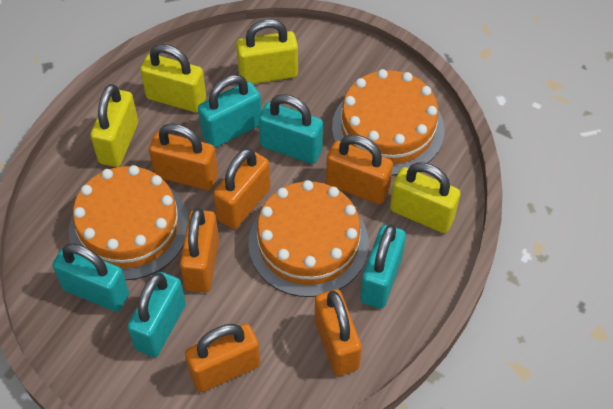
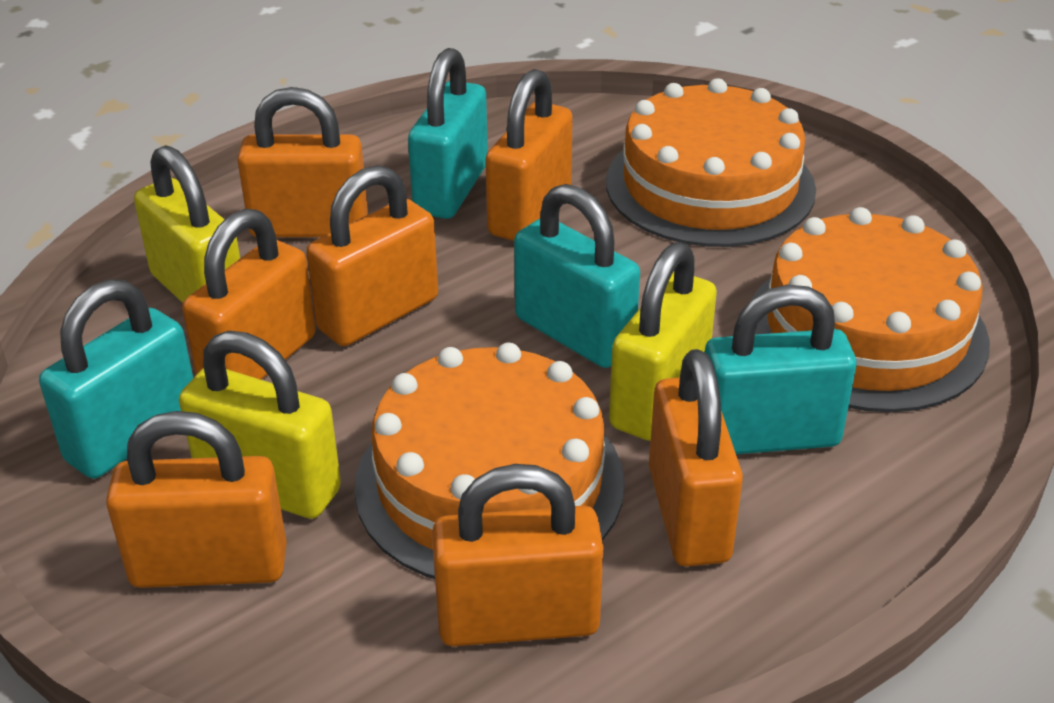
orange padlock: [149,123,218,190] [180,208,219,293] [185,324,260,392] [213,148,270,229] [315,289,362,376] [326,135,393,204] = 6 -> [106,411,287,588] [182,209,316,380] [237,87,368,237] [306,165,438,346] [432,464,603,646] [485,69,573,241] [649,349,743,566] = 7
turquoise padlock: [52,243,129,312] [127,272,186,357] [198,75,261,148] [259,94,323,164] [360,224,406,309] = 5 -> [39,279,193,479] [408,48,488,219] [514,184,640,368] [705,285,856,454] = 4
yellow padlock: [90,84,138,167] [140,44,206,112] [236,19,298,84] [390,162,460,233] = 4 -> [134,145,240,303] [179,331,341,519] [609,242,717,441] = 3

